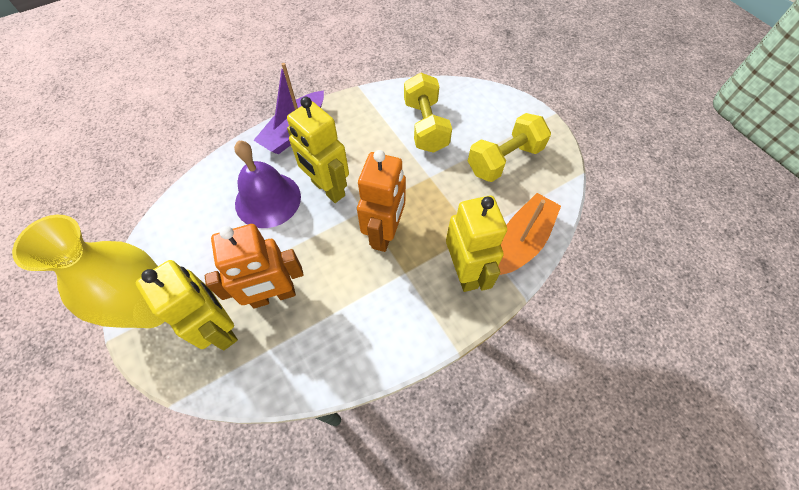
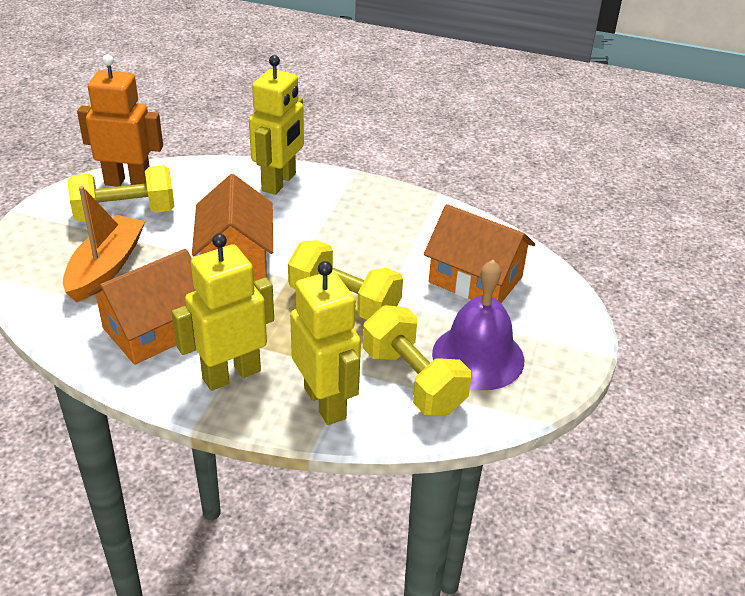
orange house: none = 0 -> [88,249,196,365] [192,174,273,281] [424,204,535,303] = 3
orange robot: [205,224,304,308] [357,150,406,252] = 2 -> [77,55,163,187] = 1
purple boat: [253,63,324,154] = 1 -> none = 0
yellow dumbbell: [404,73,452,153] [468,113,551,182] = 2 -> [67,165,175,222] [288,240,403,320] [363,305,471,415] = 3
yellow vase: [12,215,165,328] = 1 -> none = 0

